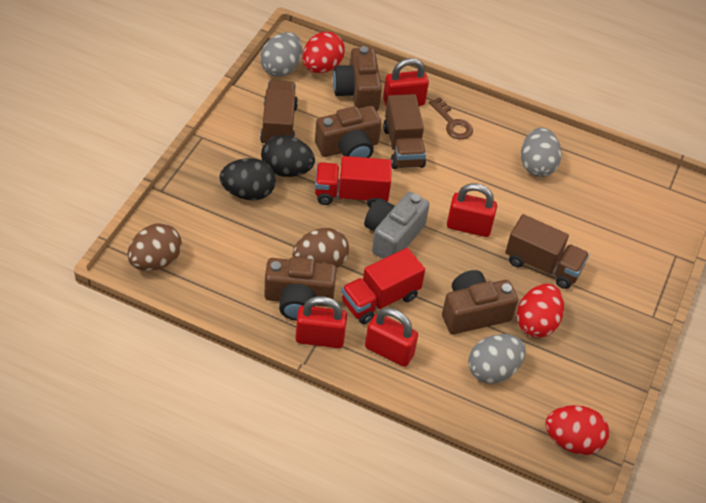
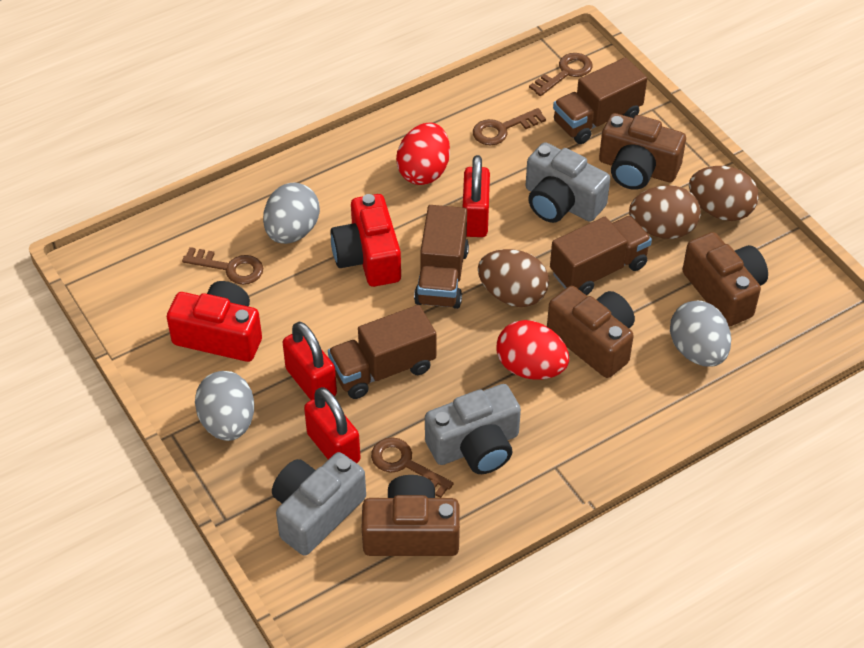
black egg: [220,158,276,200] [261,135,315,177] = 2 -> none = 0
brown egg: [127,223,182,271] [292,228,349,268] = 2 -> [478,249,549,307] [629,185,701,239] [689,166,759,221] = 3
brown key: [429,97,473,140] = 1 -> [182,247,263,285] [371,437,453,498] [473,108,546,145] [529,53,592,96] = 4
brown truck: [260,80,298,143] [383,94,426,169] [505,214,589,289] = 3 -> [328,305,436,399] [414,205,469,309] [550,216,652,295] [553,57,647,144] = 4
grey camera: [364,192,430,259] = 1 -> [272,452,366,556] [425,384,521,474] [526,142,610,223] = 3
red camera: none = 0 -> [167,281,262,362] [330,194,401,287] = 2
red egg: [302,32,345,73] [517,284,564,338] [545,405,609,455] = 3 -> [396,122,450,185] [496,320,569,380] = 2
red padlock: [295,296,347,348] [365,308,418,367] [383,58,429,106] [447,183,497,237] = 4 -> [282,322,337,400] [304,387,361,463] [463,155,490,237] = 3
red truck: [315,156,392,207] [341,248,425,324] = 2 -> none = 0

